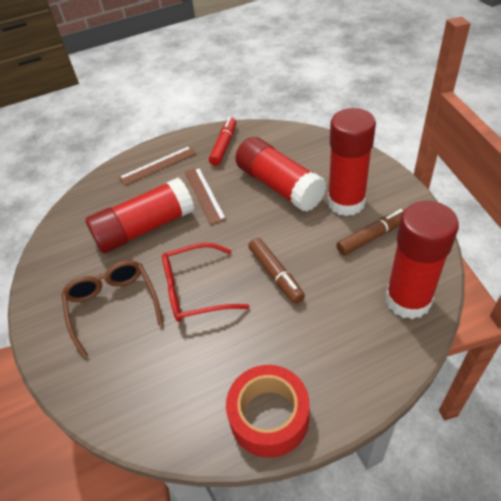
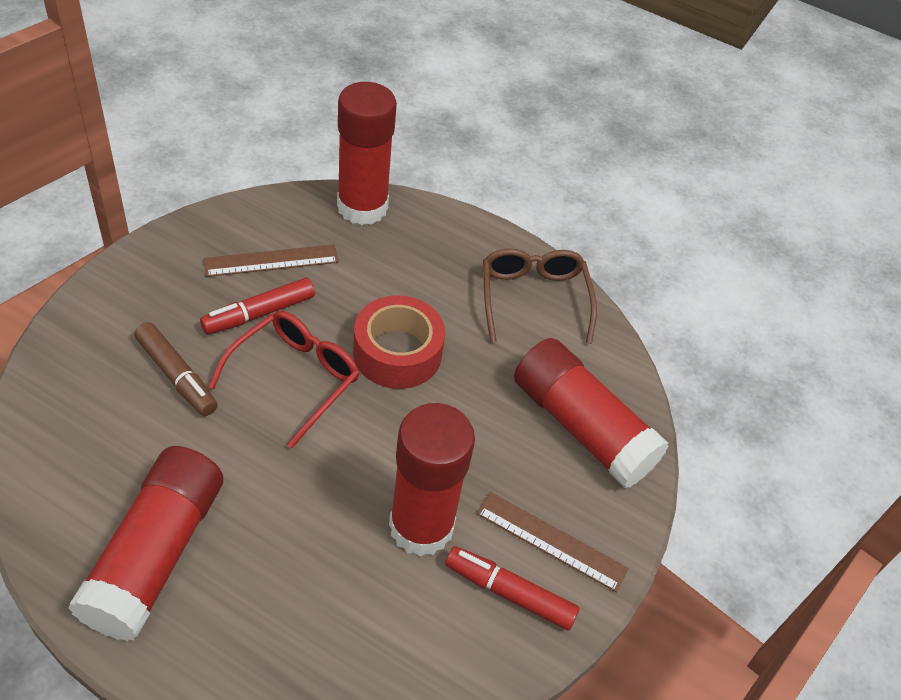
brown marker: [248,238,305,304] [336,209,405,256] = 2 -> [134,322,218,416] = 1
red marker: [209,117,236,166] = 1 -> [200,278,315,335] [445,546,579,630] = 2

